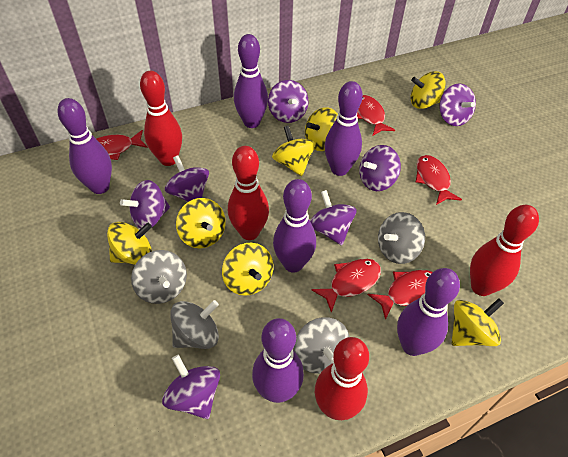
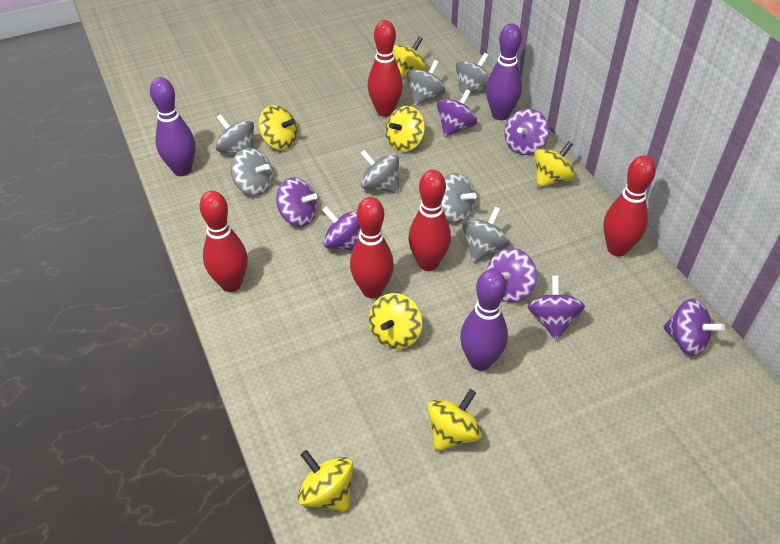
grey spinning top: [131,250,187,304] [170,300,219,349] [294,317,350,373] [378,212,425,264] = 4 -> [216,114,254,155] [231,148,273,196] [360,150,399,193] [407,60,445,106] [442,173,477,223] [456,53,490,97] [462,207,510,262] = 7
purple bowling pin: [58,98,112,194] [234,34,268,128] [252,318,304,403] [273,179,316,273] [324,81,363,176] [397,268,460,356] = 6 -> [150,77,195,176] [460,269,508,371] [486,23,522,120] = 3
red bowling pin: [140,71,182,166] [228,146,269,240] [315,337,369,420] [470,205,539,296] = 4 -> [199,191,248,292] [350,197,394,298] [367,20,403,117] [408,170,451,271] [603,155,656,256] = 5
red fish: [96,130,148,160] [312,259,381,313] [357,95,395,136] [368,270,432,320] [416,155,462,205] = 5 -> none = 0

